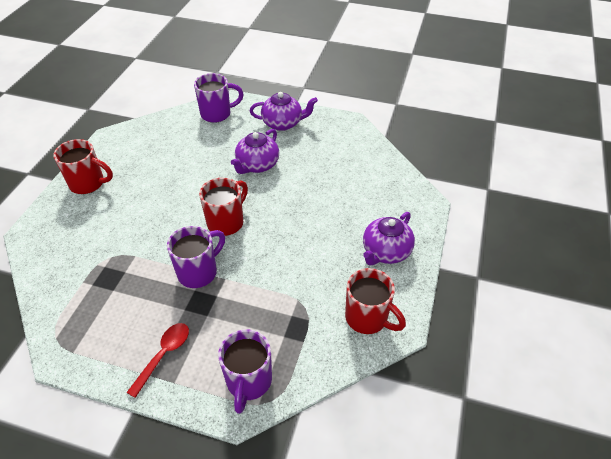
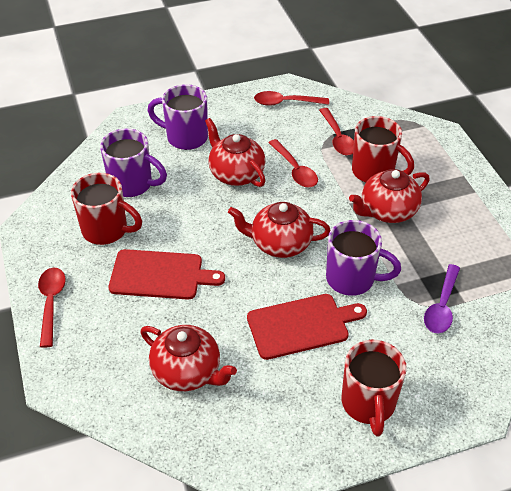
purple spoon: none = 0 -> [424,264,460,333] = 1
purple teapot: [231,129,279,174] [250,92,318,131] [363,212,415,265] = 3 -> none = 0
red cutting board: none = 0 -> [108,249,225,300] [247,294,367,360] = 2
red spoon: [126,323,189,398] = 1 -> [38,268,66,348] [254,91,329,106] [269,139,318,187] [319,108,354,155] = 4
red teapot: none = 0 -> [141,325,237,391] [205,118,266,187] [228,202,331,258] [349,169,430,223] = 4

